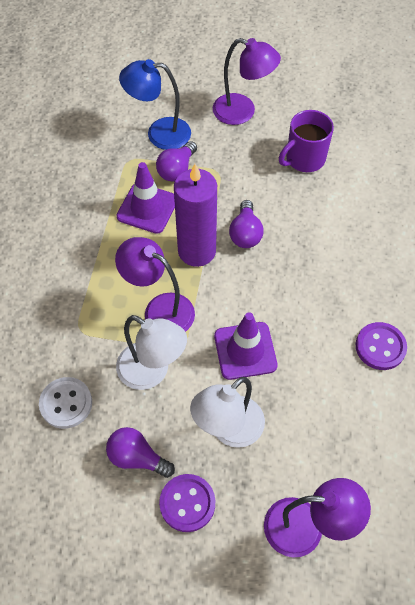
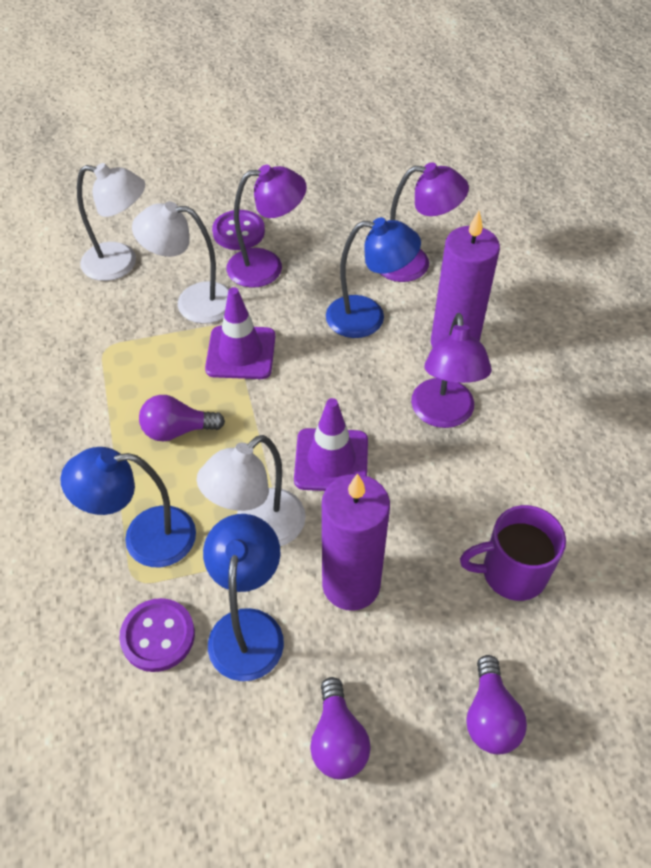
blue lamp: [119,59,191,150] = 1 -> [60,447,196,567] [203,514,284,681] [326,217,421,338] = 3
purple candle: [174,164,217,267] = 1 -> [322,473,390,611] [431,211,500,348] = 2
white button: [39,377,92,429] = 1 -> none = 0
white lamp: [116,315,187,390] [190,377,265,448] = 2 -> [77,163,145,281] [132,201,229,324] [196,435,306,547] = 3

